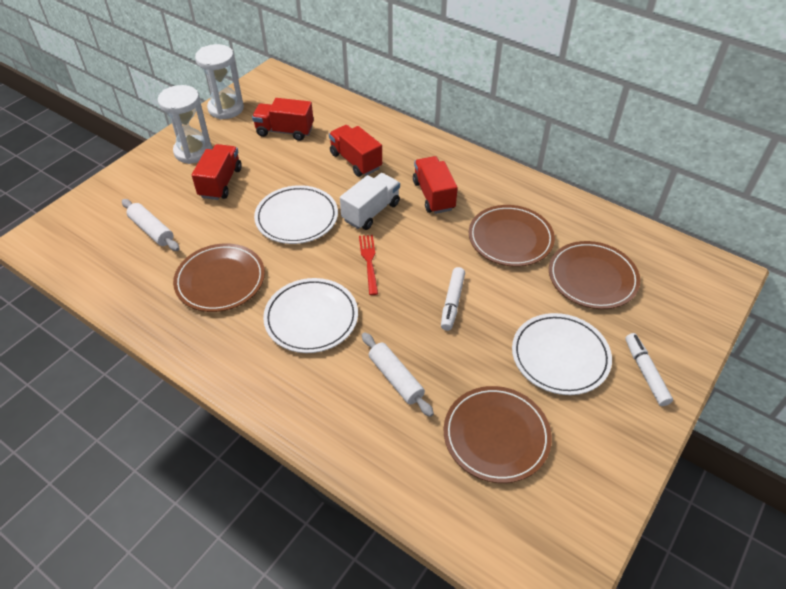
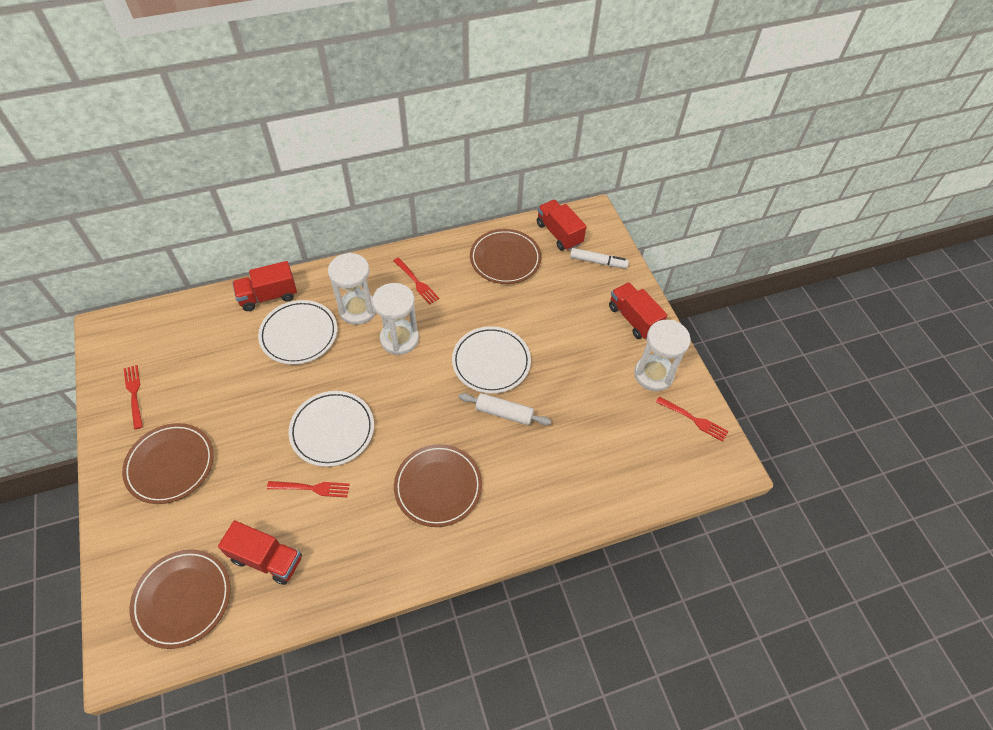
red fork: [359,235,378,295] = 1 -> [124,365,143,430] [267,481,350,497] [393,257,439,305] [656,397,728,442] = 4
white hourglass: [158,85,212,164] [195,44,244,119] = 2 -> [328,253,376,325] [372,283,419,355] [634,320,691,391] = 3
white marker: [441,267,465,331] [625,333,673,406] = 2 -> [570,248,629,268] = 1
white rolling pin: [122,199,180,251] [362,332,434,417] = 2 -> [459,393,551,425] = 1
white truck: [340,173,400,230] = 1 -> none = 0

